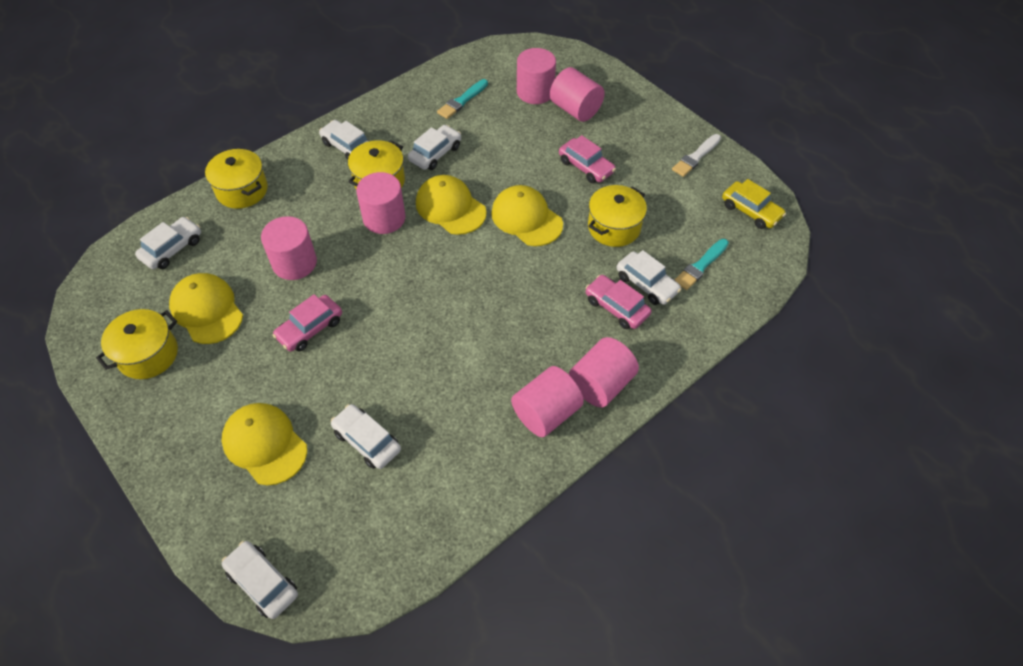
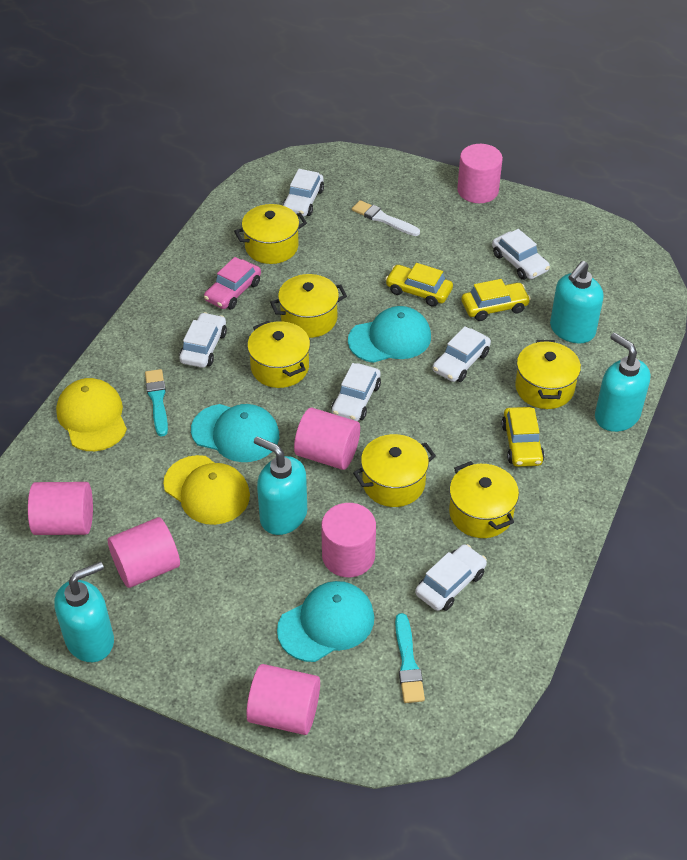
pink car: [272,294,342,352] [559,135,616,183] [585,275,652,329] = 3 -> [204,257,261,309] = 1
turquoise cap: none = 0 -> [191,404,279,462] [277,581,374,662] [348,306,431,363] = 3
turquoise soap dispenser: none = 0 -> [54,561,114,662] [254,436,307,535] [550,261,603,343] [595,333,650,432] = 4
yellow cap: [169,273,243,344] [221,403,307,485] [416,175,487,235] [491,185,563,246] = 4 -> [56,378,127,451] [163,455,250,525] = 2
yellow car: [722,179,786,229] = 1 -> [385,263,453,307] [461,279,531,321] [501,407,545,467] = 3
yellow pot: [96,309,178,379] [205,149,268,209] [348,140,405,189] [588,185,647,247] = 4 -> [234,204,307,264] [247,321,310,388] [270,274,347,338] [353,434,436,507] [449,461,519,538] [515,340,581,409] = 6

